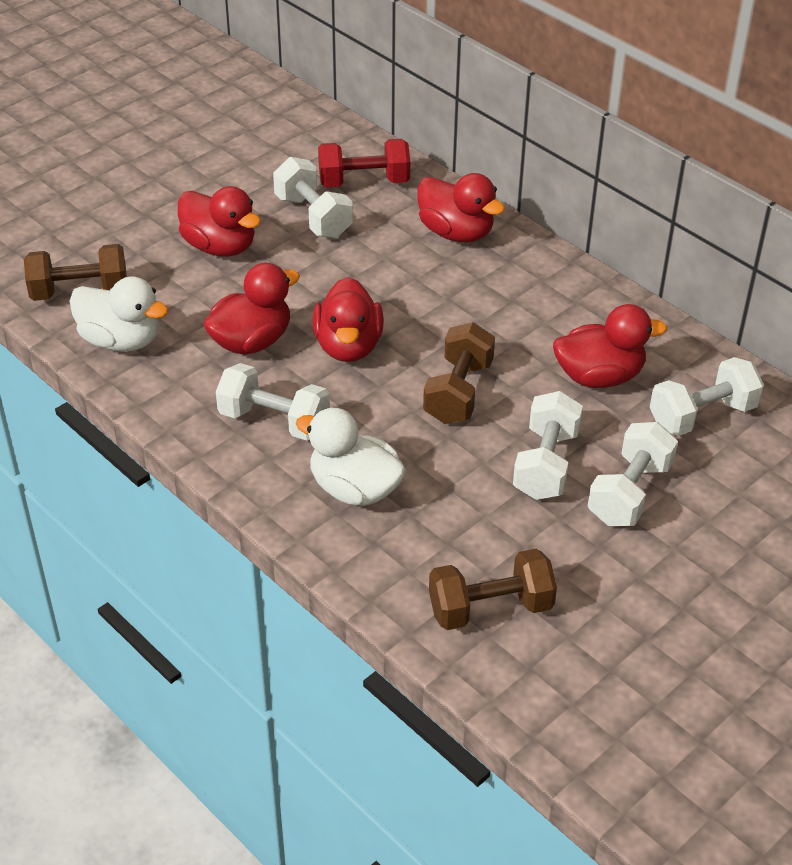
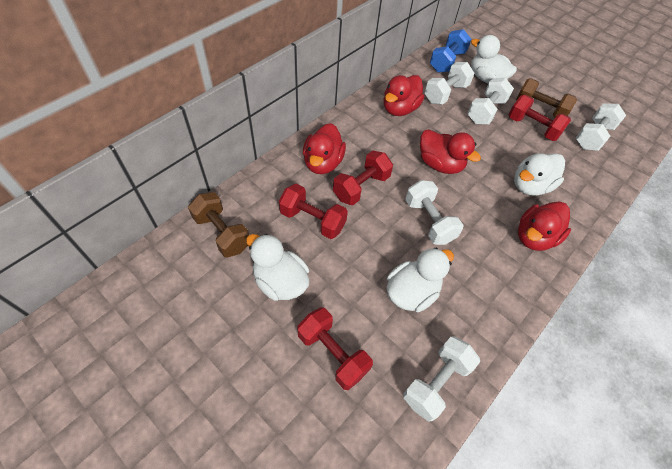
blue dumbbell: none = 0 -> [430,29,471,73] = 1
brown dumbbell: [24,244,127,301] [423,322,495,424] [429,549,557,630] = 3 -> [188,192,249,257] [516,78,577,118] = 2
red duck: [178,186,261,257] [203,263,300,355] [312,277,384,362] [417,173,505,243] [553,304,667,388] = 5 -> [303,123,346,174] [384,75,424,116] [420,129,481,174] [518,201,571,251] = 4
red dumbbell: [318,139,410,187] = 1 -> [279,184,348,239] [297,307,373,390] [333,151,393,205] [509,95,571,141] = 4
white duck: [70,276,169,352] [296,408,406,506] = 2 -> [246,234,309,301] [386,248,454,312] [471,35,517,83] [514,153,565,196] = 4

